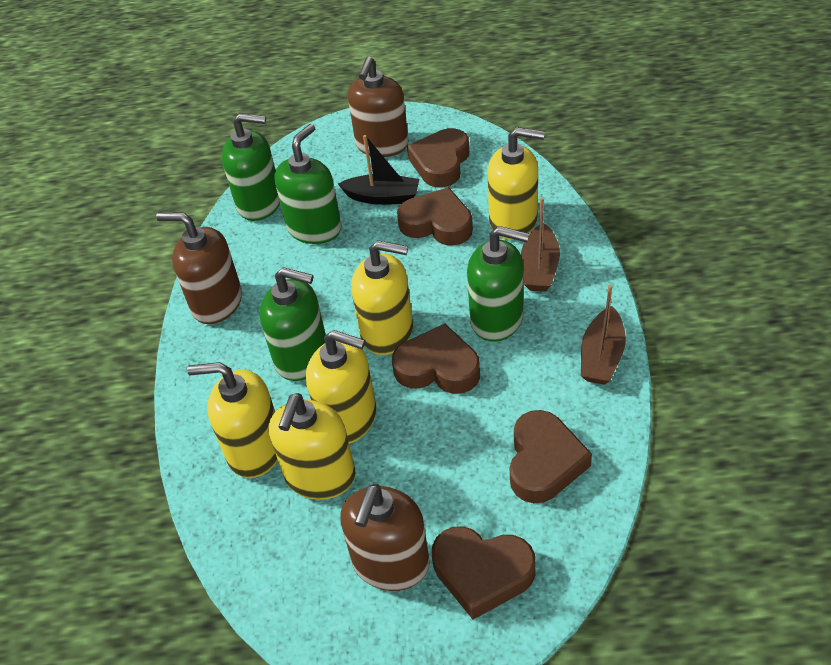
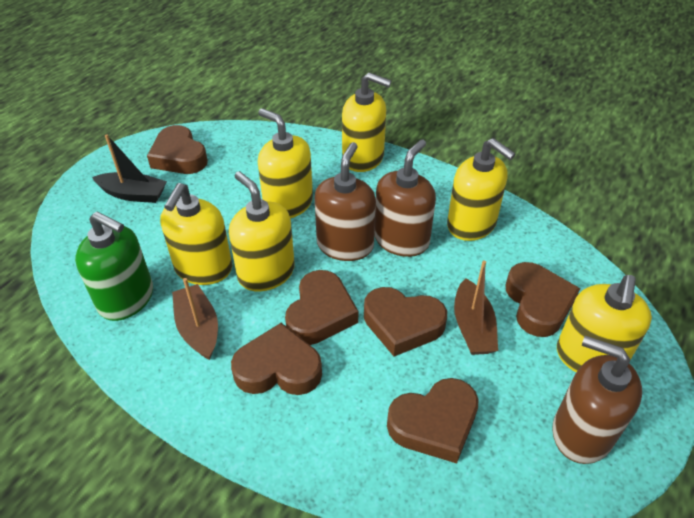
brown heart: [392,324,480,394] [397,187,473,245] [407,128,469,187] [432,526,536,619] [510,410,592,503] = 5 -> [147,125,208,174] [231,323,322,395] [285,270,358,345] [364,287,447,356] [387,378,479,463] [505,262,580,337] = 6
green soap dispenser: [222,113,280,221] [259,267,326,381] [274,124,342,244] [467,226,529,342] = 4 -> [75,212,153,321] = 1
yellow soap dispenser: [187,362,278,478] [269,393,356,500] [306,330,376,444] [351,240,413,355] [488,127,545,240] = 5 -> [160,183,232,285] [229,171,295,291] [258,108,313,218] [342,72,392,172] [447,138,515,241] [557,275,652,372] = 6

